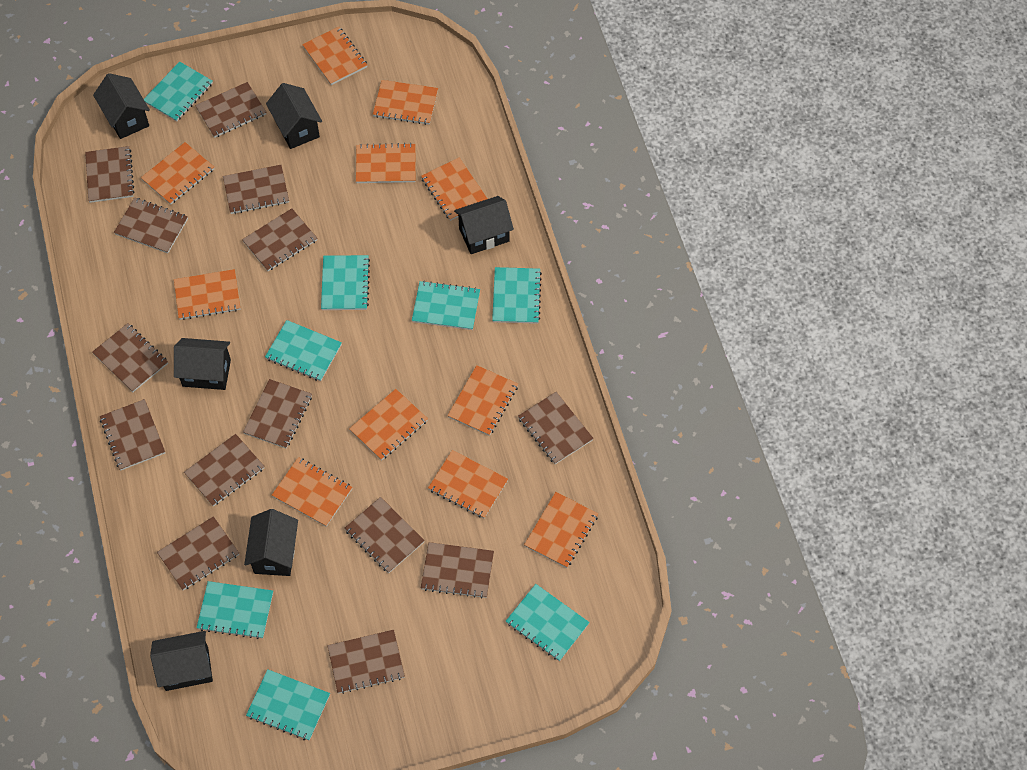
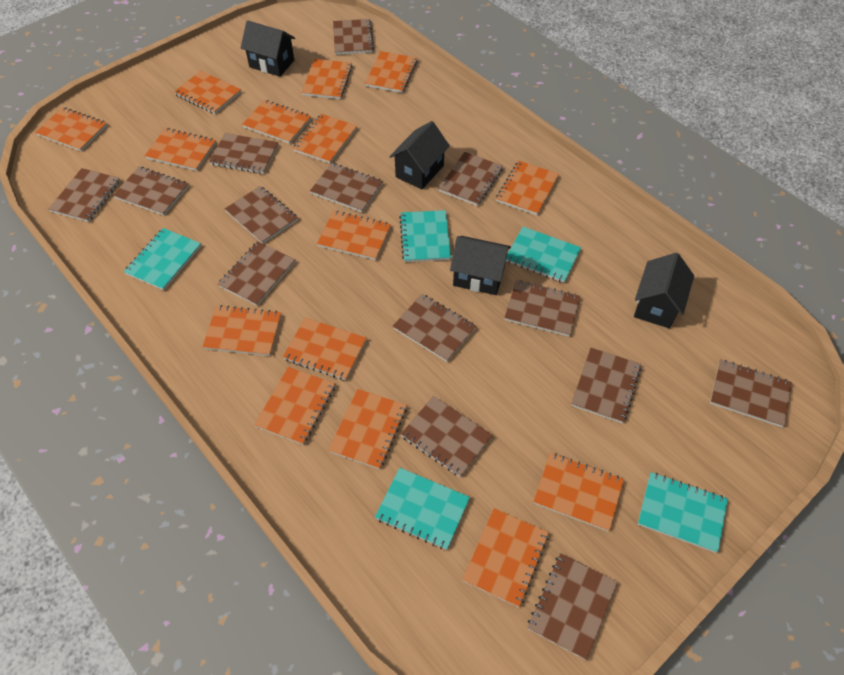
black house: [93,73,150,139] [150,631,213,691] [174,338,231,390] [244,509,298,576] [266,83,322,149] [454,196,514,254] = 6 -> [241,20,295,77] [389,121,450,189] [450,236,511,295] [634,253,694,329] = 4
orange notebook: [141,142,214,205] [174,269,240,320] [272,457,353,527] [302,27,367,85] [349,389,428,461] [356,143,415,183] [373,80,438,125] [421,157,488,221] [428,450,508,518] [447,365,518,436] [524,492,598,568] = 11 -> [35,107,107,151] [145,128,216,171] [174,71,241,114] [202,305,281,356] [242,100,311,144] [254,367,335,445] [283,318,367,380] [293,114,357,164] [302,59,353,99] [317,211,391,260] [328,389,407,470] [365,51,418,93] [462,508,549,607] [496,161,559,215] [533,453,624,531] = 15
turquoise notebook: [144,61,213,122] [196,581,273,639] [246,669,330,741] [265,320,342,381] [321,255,370,310] [412,281,480,330] [492,267,542,324] [506,584,590,661] = 8 -> [124,228,201,290] [375,468,470,550] [399,210,451,262] [506,227,581,283] [638,472,728,553] = 5

